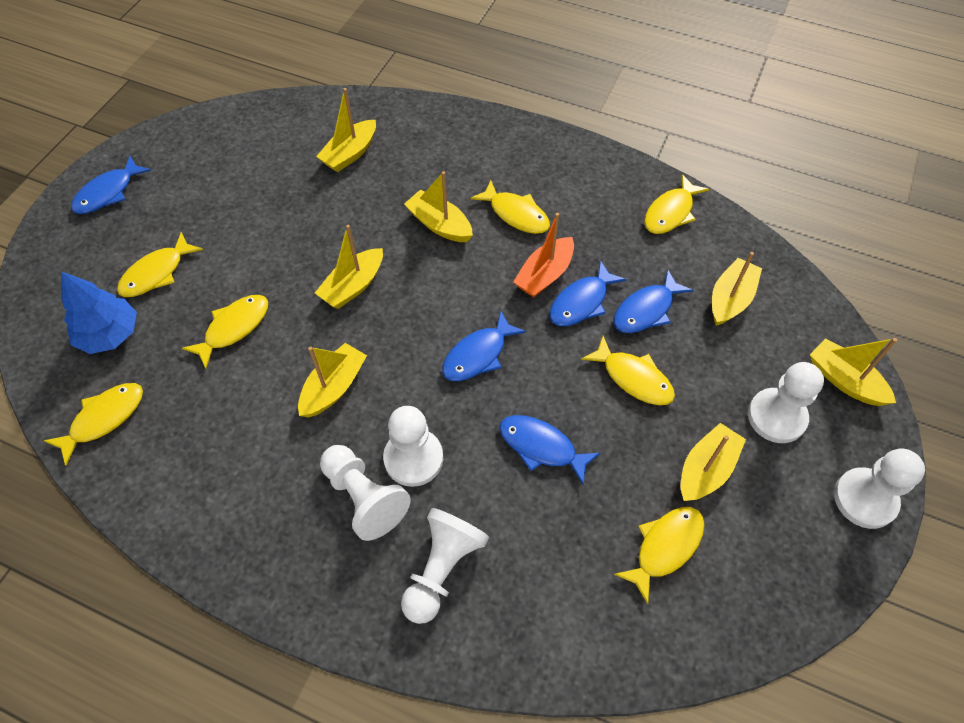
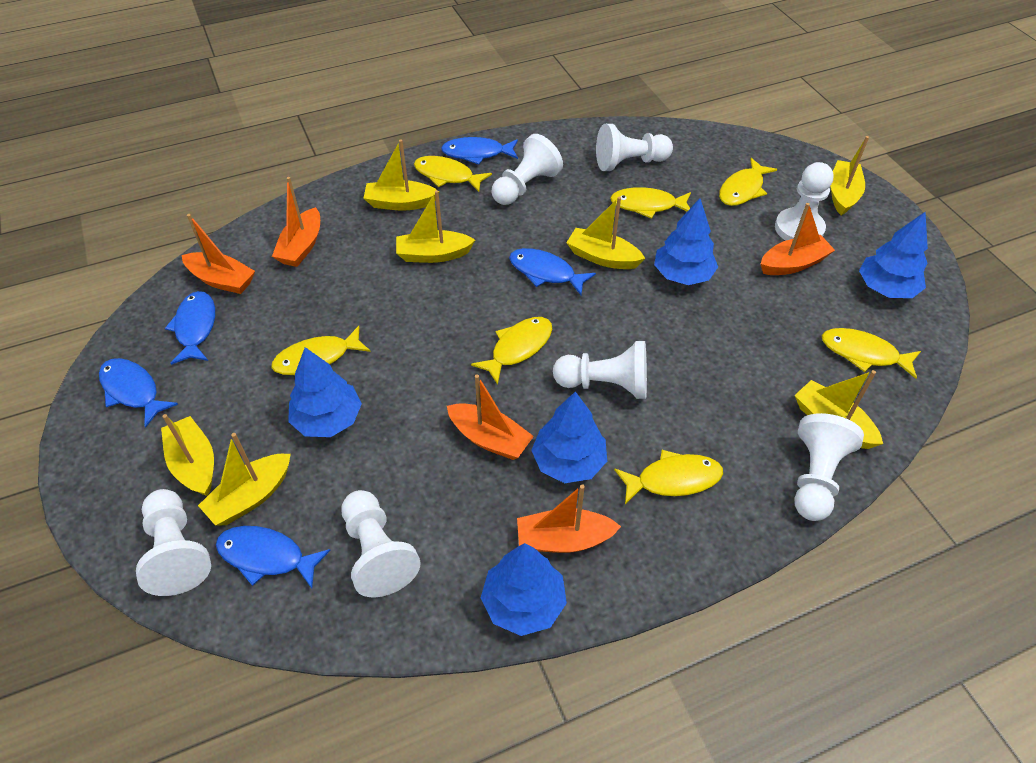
blue tree: [61,271,137,354] = 1 -> [288,347,362,437] [481,543,567,636] [531,391,607,483] [654,198,718,285] [859,212,928,298] = 5
orange boat: [513,213,574,297] = 1 -> [182,214,255,294] [272,177,320,267] [447,374,534,460] [517,484,621,553] [761,203,835,275] = 5
white pawn: [320,445,411,541] [383,406,443,487] [401,508,489,624] [748,362,824,443] [834,449,925,529] = 5 -> [136,489,211,596] [342,490,421,597] [492,134,563,205] [553,341,647,399] [596,124,673,171] [775,162,833,241] [795,413,864,521] = 7

